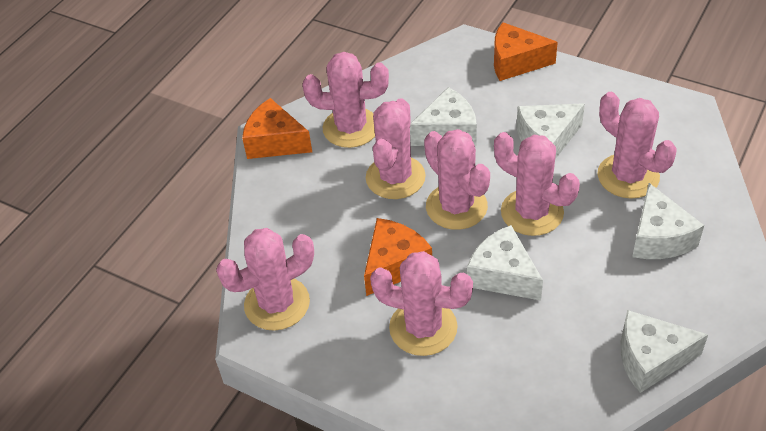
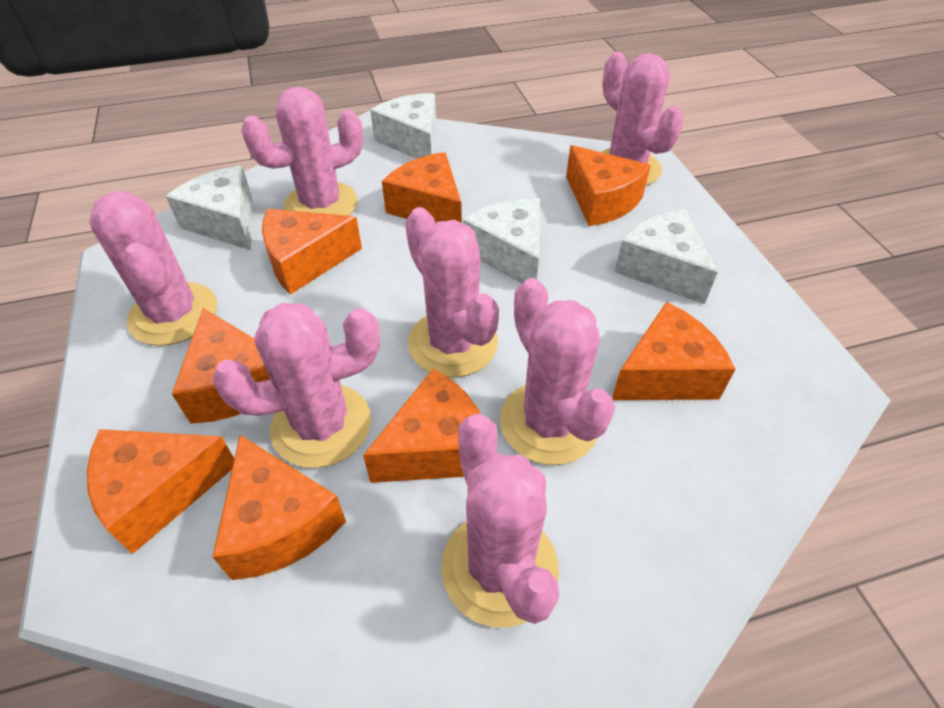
orange cheese: [242,98,312,159] [364,218,432,296] [494,22,558,81] = 3 -> [87,429,234,554] [172,308,270,424] [213,435,346,580] [262,209,362,295] [363,369,480,483] [382,152,462,223] [566,145,651,226] [612,302,735,400] = 8
white cheese: [410,87,477,146] [467,225,543,301] [516,103,585,159] [620,310,708,393] [632,183,704,259] = 5 -> [166,166,253,250] [370,93,436,159] [463,198,540,283] [615,210,718,304] = 4

